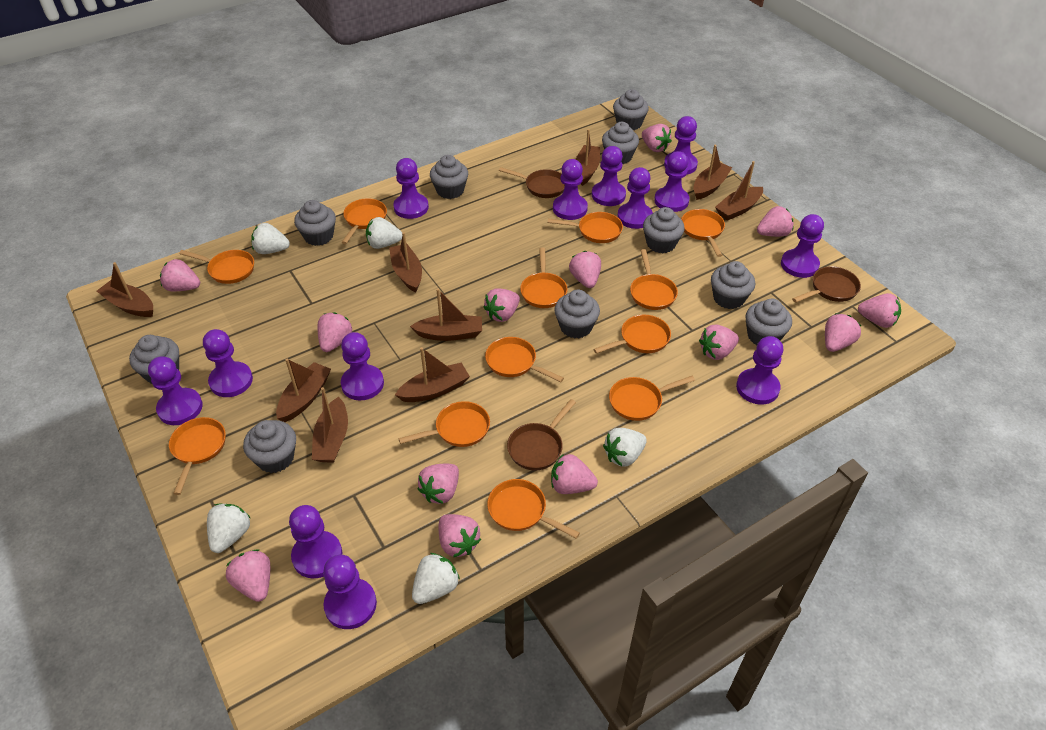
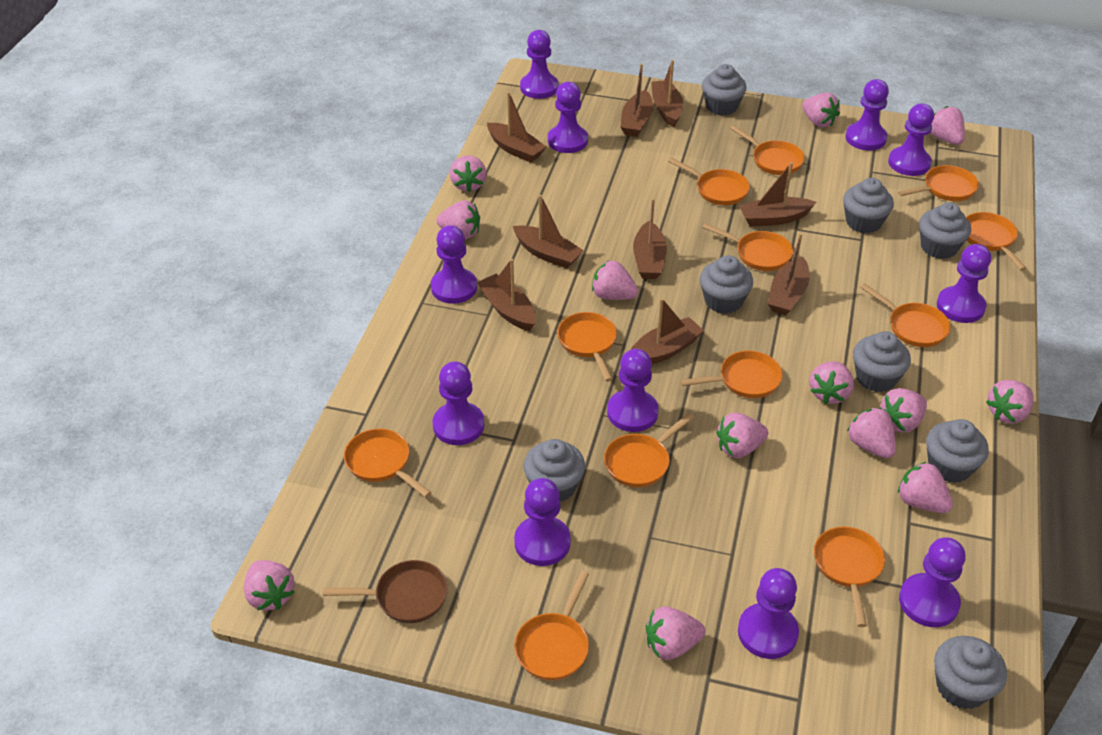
brown pan: [499,167,565,198] [507,399,576,470] [792,266,861,303] = 3 -> [323,560,448,623] = 1
grey cupcake: [129,335,179,384] [243,420,296,473] [294,200,336,246] [430,155,468,199] [554,290,600,338] [602,122,639,164] [613,89,649,130] [643,207,685,253] [711,261,755,309] [745,299,792,345] = 10 -> [523,439,585,502] [700,255,753,314] [702,64,746,116] [843,178,894,234] [853,331,911,392] [919,202,971,259] [926,419,989,483] [934,636,1007,710] = 8
purple pawn: [148,356,203,425] [203,329,253,397] [289,505,342,578] [323,555,377,629] [341,332,384,400] [393,158,429,219] [553,159,588,220] [592,146,626,206] [617,167,653,229] [654,151,690,212] [664,116,698,175] [736,336,783,405] [781,214,824,278] = 13 -> [431,225,477,304] [433,361,484,445] [514,478,571,566] [520,30,559,99] [548,82,588,153] [607,349,659,432] [738,568,799,659] [845,79,889,150] [888,103,934,176] [899,538,966,627] [937,244,991,323] = 11
white strawberry: [207,504,251,553] [252,223,290,254] [366,217,402,249] [412,553,460,604] [603,428,647,466] = 5 -> none = 0

